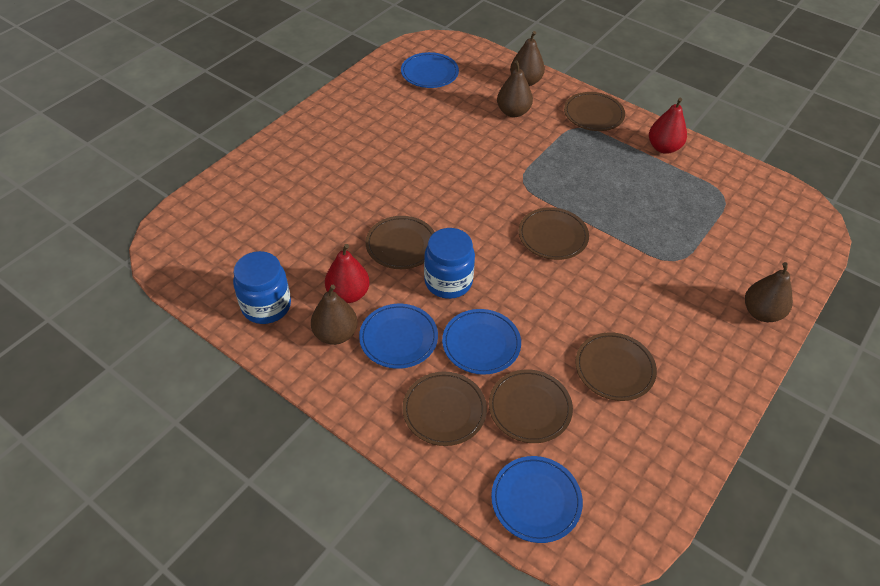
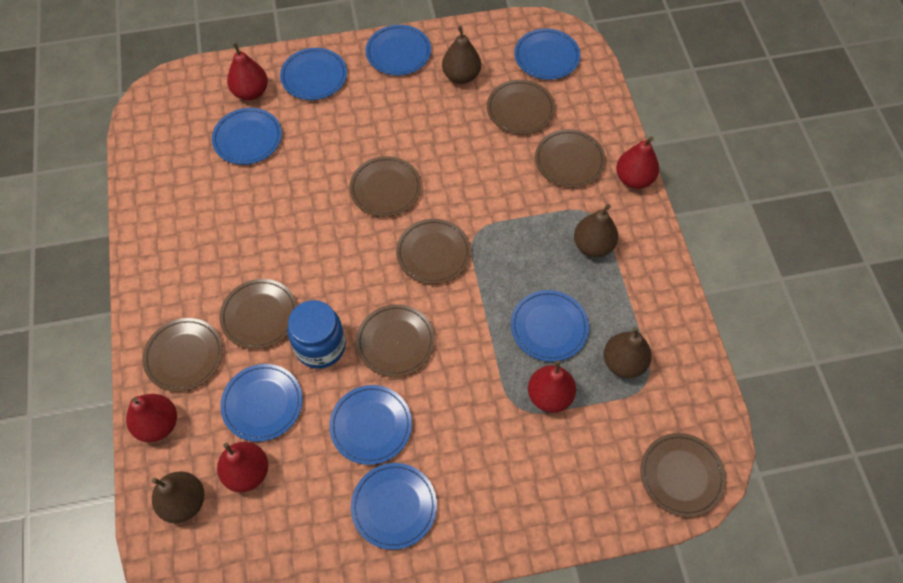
blue jar: [233,251,291,324] [424,228,475,299] = 2 -> [288,300,346,369] = 1
blue plate: [359,304,438,369] [401,52,459,88] [442,309,521,375] [491,456,583,543] = 4 -> [212,108,282,165] [220,364,302,442] [280,48,347,100] [329,385,412,465] [351,463,437,550] [366,25,431,75] [511,290,589,362] [515,29,580,80] = 8
brown plate: [366,216,435,269] [402,372,487,446] [489,369,573,443] [519,207,589,260] [564,92,625,131] [575,332,657,401] = 6 -> [142,318,223,392] [220,279,297,349] [350,156,421,217] [356,304,435,377] [396,219,471,284] [487,80,555,135] [535,129,606,188] [641,433,726,517] = 8
red pear: [325,244,370,303] [649,98,687,154] = 2 -> [126,394,177,442] [217,442,268,492] [227,43,268,100] [528,360,576,413] [616,136,659,189] = 5

